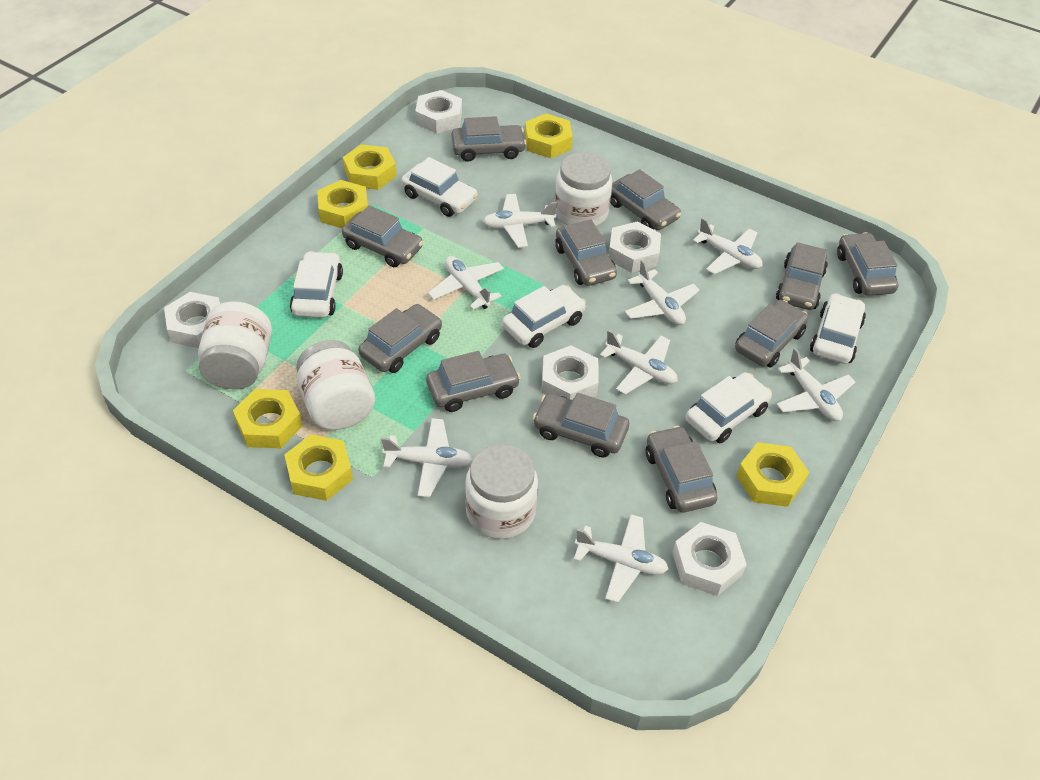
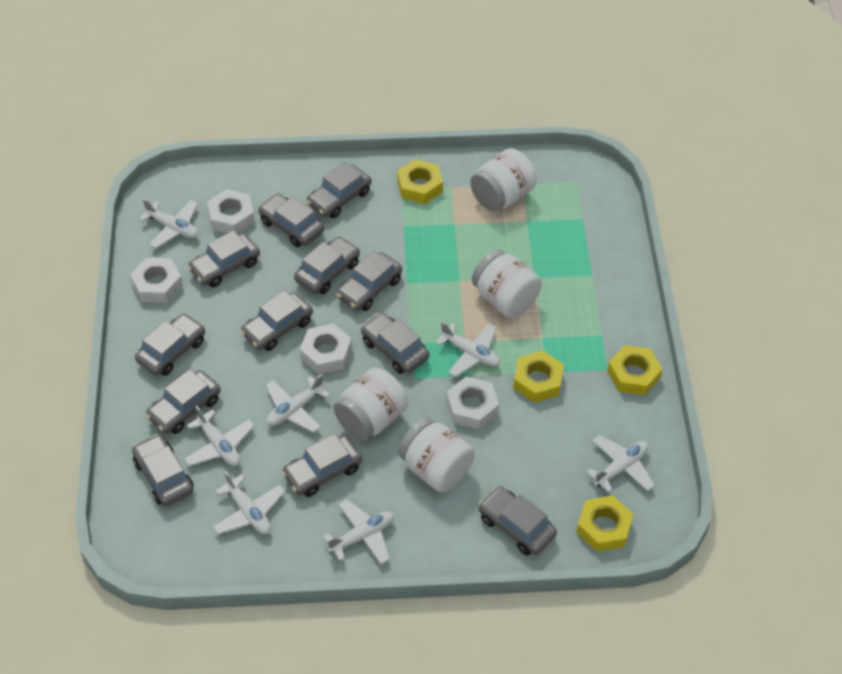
grey car: [342,205,423,267] [358,304,442,373] [426,351,521,412] [451,116,526,162] [533,393,629,457] [555,219,617,286] [610,169,681,230] [646,426,718,512] [735,300,808,368] [776,242,828,310] [837,232,899,296] = 11 -> [132,434,194,506] [135,313,205,376] [145,369,221,434] [187,230,260,287] [241,290,313,351] [258,193,324,247] [282,433,362,497] [294,236,360,294] [306,162,371,218] [336,251,402,311] [361,313,430,374] [478,486,557,555] = 12
white car: [290,251,343,318] [401,157,478,217] [502,285,586,348] [686,372,772,443] [810,293,866,364] = 5 -> none = 0
white nut: [164,292,220,348] [415,90,462,134] [542,346,599,400] [609,221,661,273] [672,522,747,596] = 5 -> [130,258,183,303] [207,189,255,234] [300,323,352,374] [446,376,499,429] = 4
white plane: [381,418,473,497] [428,256,504,309] [483,194,557,248] [574,514,669,603] [600,330,678,395] [625,260,699,325] [693,218,763,274] [776,348,855,421] = 8 -> [139,199,198,248] [184,406,254,466] [213,471,285,534] [266,374,330,433] [323,500,394,564] [436,322,500,377] [586,435,655,493] = 7
yellow nut: [233,389,302,449] [284,435,353,501] [317,180,368,228] [343,144,397,190] [525,113,573,158] [736,442,809,507] = 6 -> [397,159,443,204] [513,350,564,403] [576,496,634,552] [607,345,662,395] = 4

